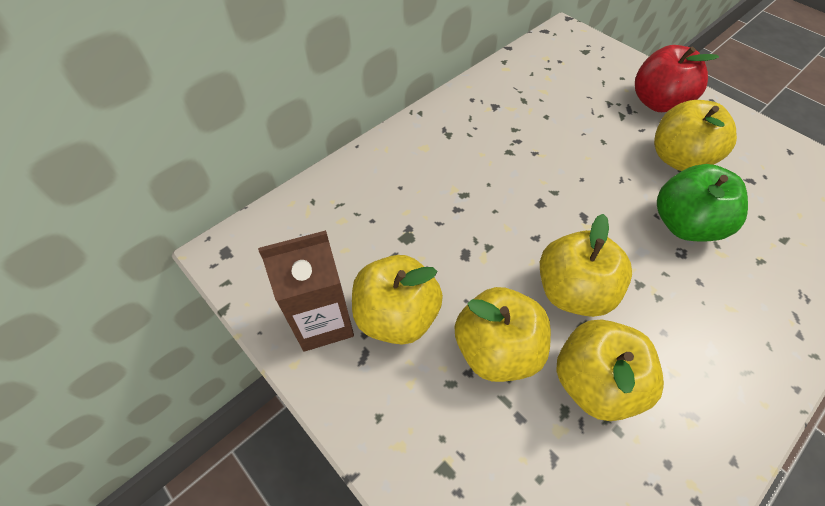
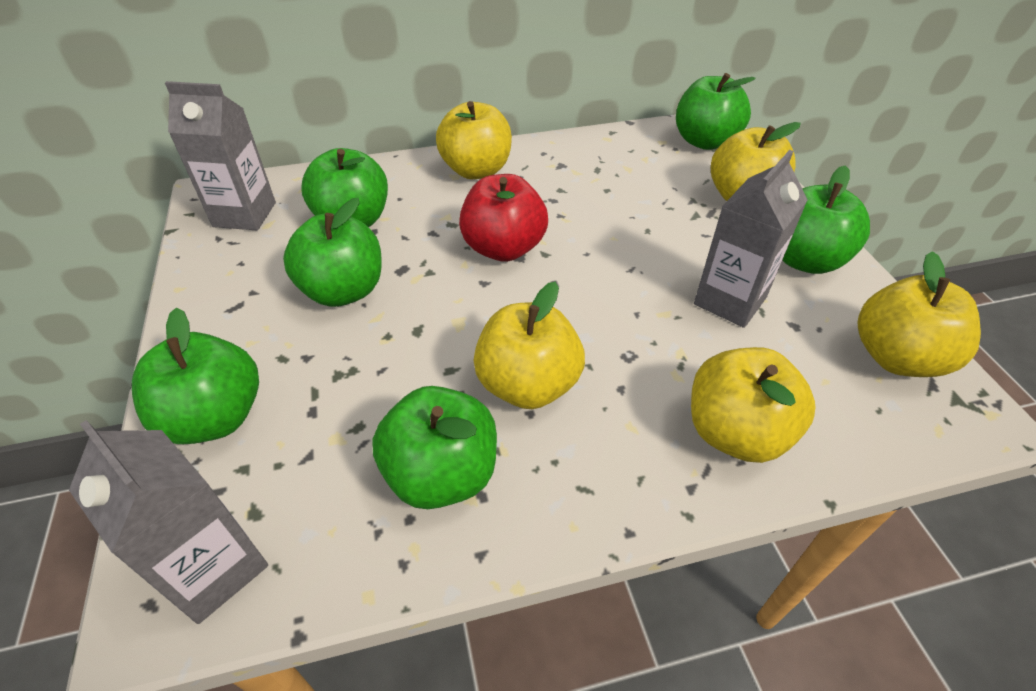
brown carton: [258,230,354,352] = 1 -> none = 0
green apple: [657,164,748,241] = 1 -> [132,308,259,444] [283,198,382,307] [301,148,388,227] [372,386,497,509] [676,73,756,150] [783,166,870,274] = 6
grey carton: none = 0 -> [69,420,268,624] [165,81,276,230] [694,150,807,328] = 3

